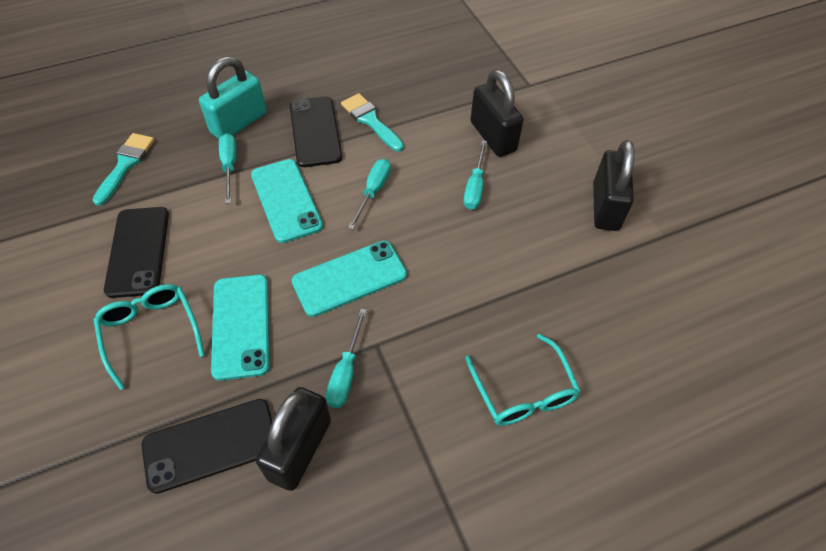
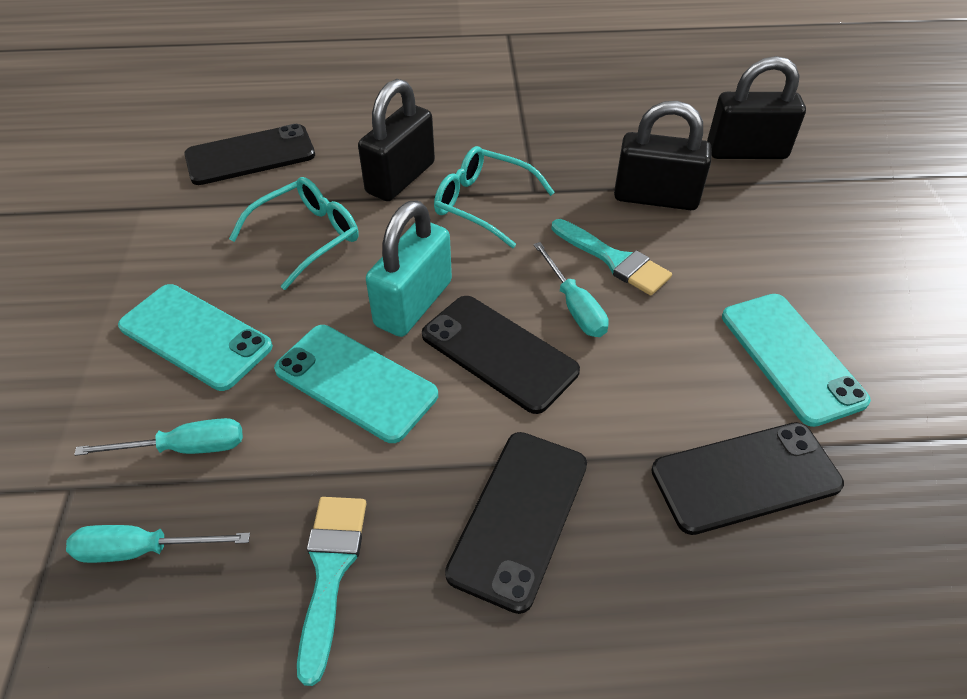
black phone: [104,207,169,298] [141,399,272,494] [290,96,342,167] = 3 -> [184,124,315,185] [422,296,580,414] [445,432,587,614] [651,422,844,535] = 4
turquoise screwdriver: [219,133,237,204] [326,308,367,408] [348,159,391,229] [463,140,487,210] = 4 -> [66,525,250,563] [74,418,243,456] [533,242,609,337] = 3

